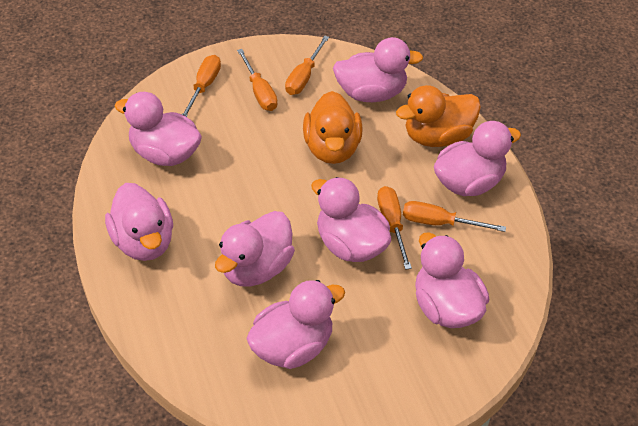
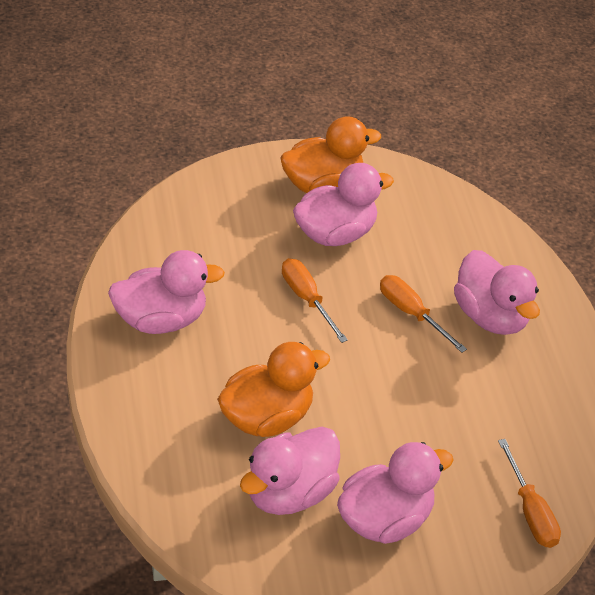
orange screwdriver: [182,55,221,117] [237,49,278,111] [285,35,329,95] [377,186,412,270] [403,201,506,232] = 5 -> [282,258,348,343] [380,275,467,353] [498,439,561,548] = 3
pink duck: [105,183,173,261] [115,92,202,166] [215,211,295,287] [246,280,345,369] [311,177,391,262] [333,37,423,102] [415,233,489,328] [434,121,521,196] = 8 -> [108,250,225,334] [240,427,340,515] [293,163,394,246] [337,442,454,544] [454,250,540,335] = 5

